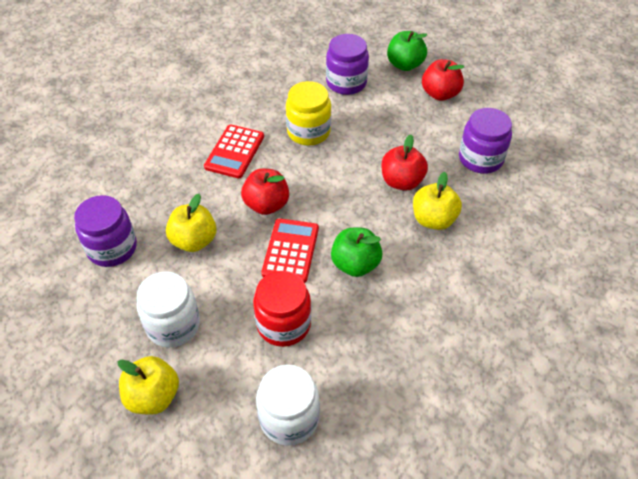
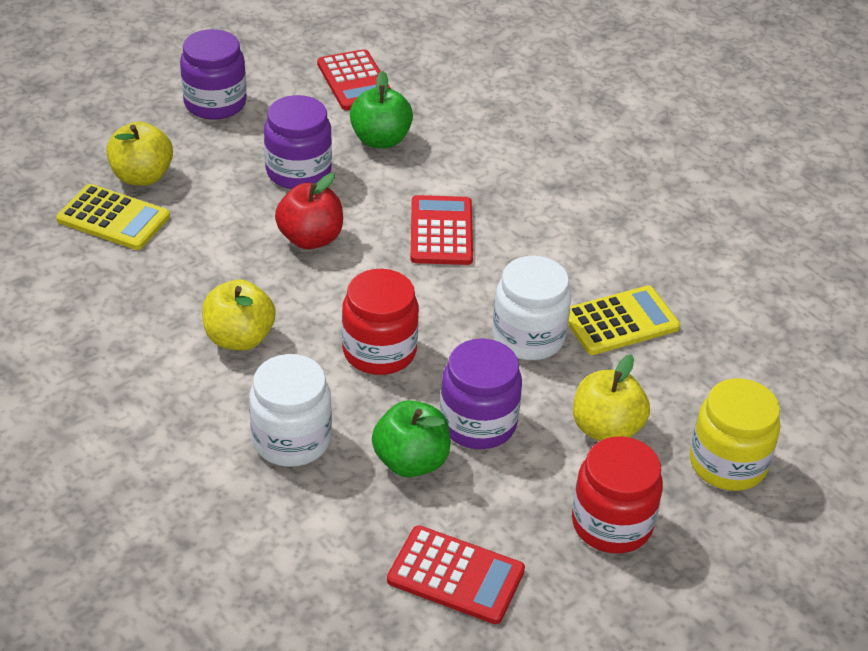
red apple: [241,169,289,215] [381,135,428,191] [422,59,464,101] = 3 -> [275,173,343,249] = 1
red calculator: [204,124,264,178] [261,218,319,283] = 2 -> [317,49,391,110] [387,525,525,624] [411,195,473,265] = 3
red jar: [253,271,311,347] = 1 -> [342,269,419,375] [572,436,663,553] = 2
yellow calculator: none = 0 -> [56,184,170,250] [568,286,680,355] = 2

